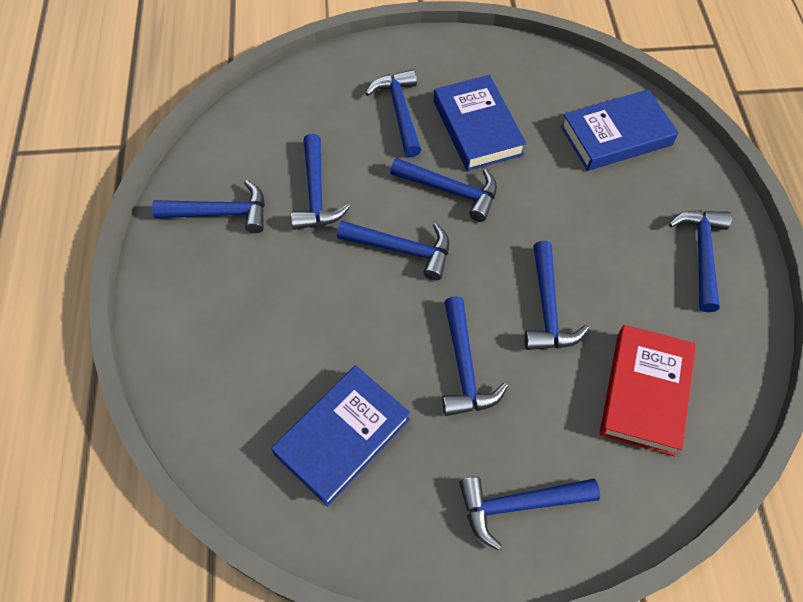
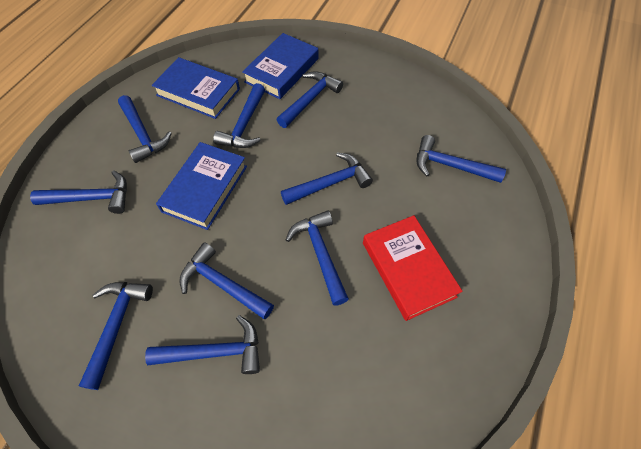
blue hammer: [152,180,265,233] [291,134,350,230] [337,221,449,280] [365,69,421,157] [390,158,497,222] [442,296,508,416] [459,477,600,550] [524,241,589,350] [669,210,732,312] = 9 -> [30,170,127,214] [79,282,153,390] [118,95,172,163] [145,315,260,374] [179,242,274,319] [213,83,265,148] [276,71,343,128] [281,153,373,205] [286,210,349,306] [416,135,506,183] = 10

